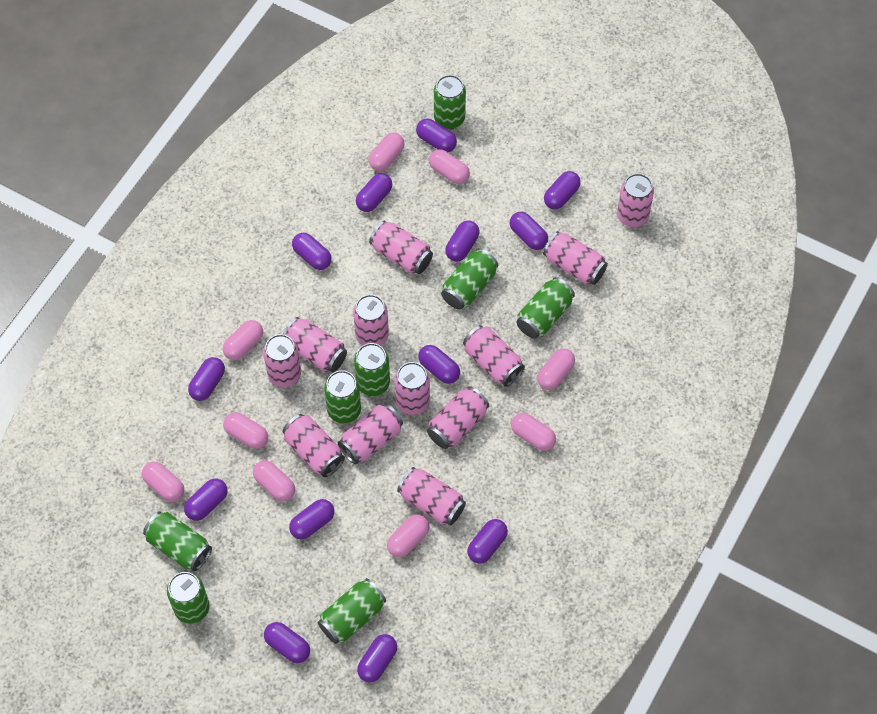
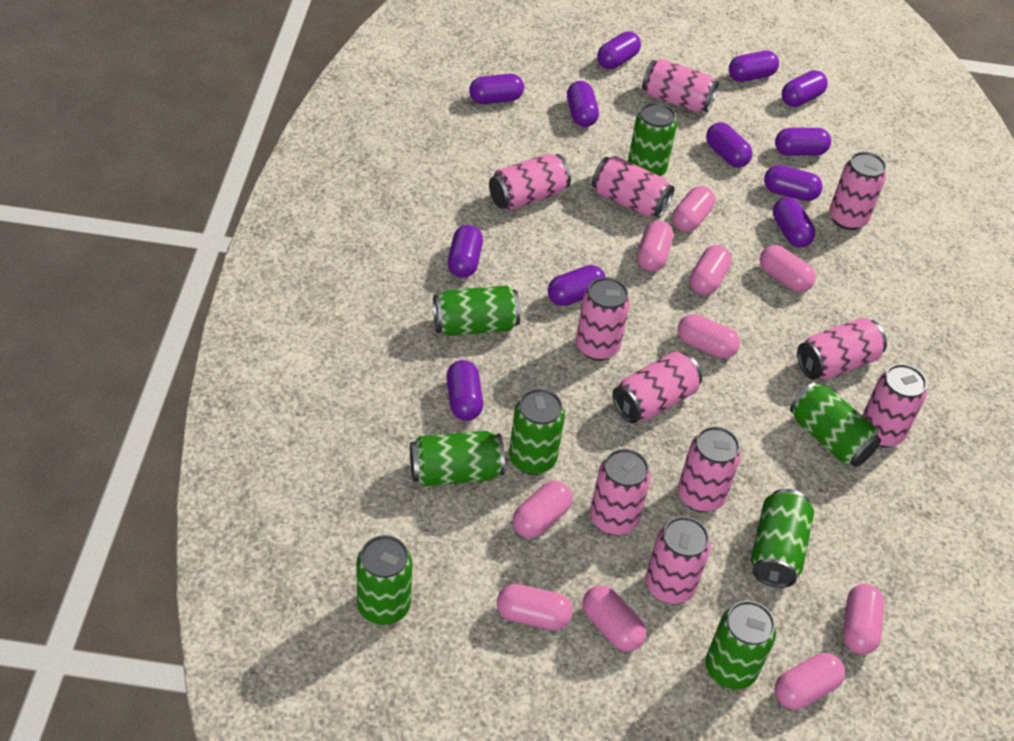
pink can: [263,334,301,387] [283,317,347,372] [283,414,345,477] [338,404,403,465] [353,294,389,346] [369,221,433,274] [395,362,430,415] [397,467,466,525] [427,386,489,449] [463,325,525,387] [543,231,608,285] [617,173,654,227] = 12 -> [489,154,571,211] [576,277,630,361] [590,449,651,535] [592,156,674,218] [612,352,702,423] [642,58,719,113] [646,516,711,604] [678,426,741,512] [797,318,887,380] [829,152,886,230] [862,364,927,447] = 11
pink capsule: [142,462,184,502] [223,320,263,360] [223,412,268,449] [253,460,295,501] [369,133,405,171] [387,514,429,557] [429,149,470,184] [511,413,556,451] [537,348,575,390] = 9 -> [497,584,573,630] [513,481,572,538] [583,585,646,652] [637,220,673,272] [672,186,715,232] [678,314,740,359] [690,245,732,295] [759,245,816,292] [775,653,845,709] [843,584,884,654] = 10
purple capsule: [184,478,227,521] [188,357,225,401] [264,622,310,663] [289,499,335,540] [292,233,332,270] [356,173,393,212] [357,634,397,683] [416,119,457,152] [418,345,460,384] [445,220,479,262] [467,519,508,564] [510,212,548,250] [544,171,581,209] = 13 -> [446,360,483,421] [448,225,483,278] [469,74,524,104] [548,265,606,306] [567,81,599,127] [597,31,641,69] [706,122,753,168] [729,51,779,82] [764,165,823,201] [773,197,815,247] [775,128,831,156] [782,70,828,107] = 12

